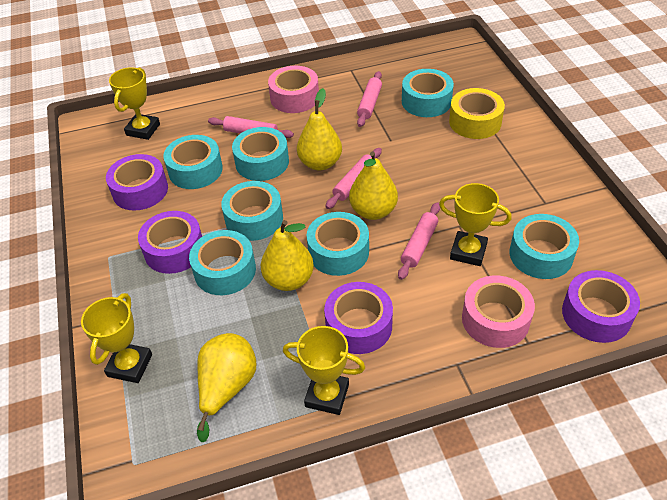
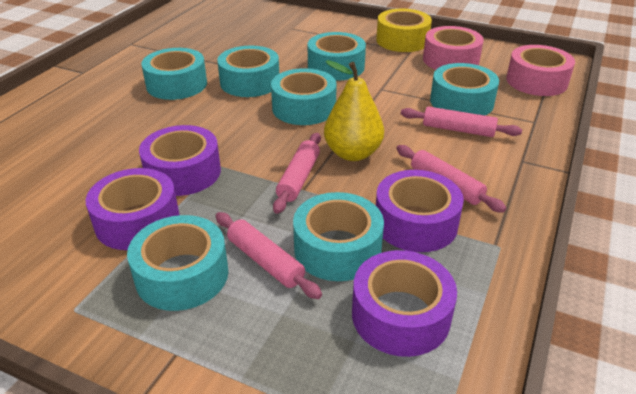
yellow pear: [197,333,256,442] [261,220,314,291] [297,88,342,170] [349,151,398,220] = 4 -> [324,60,384,161] = 1
yellow trophy: [81,293,152,383] [109,67,160,140] [283,326,365,415] [439,183,512,266] = 4 -> none = 0

